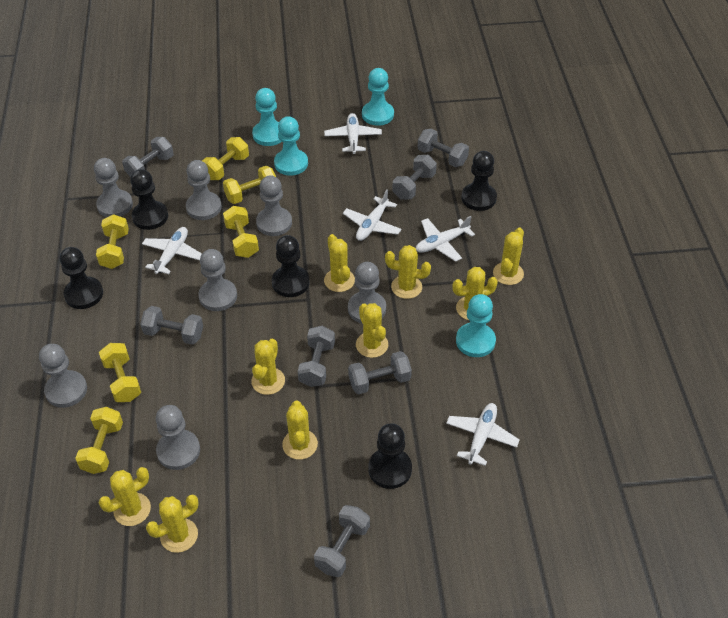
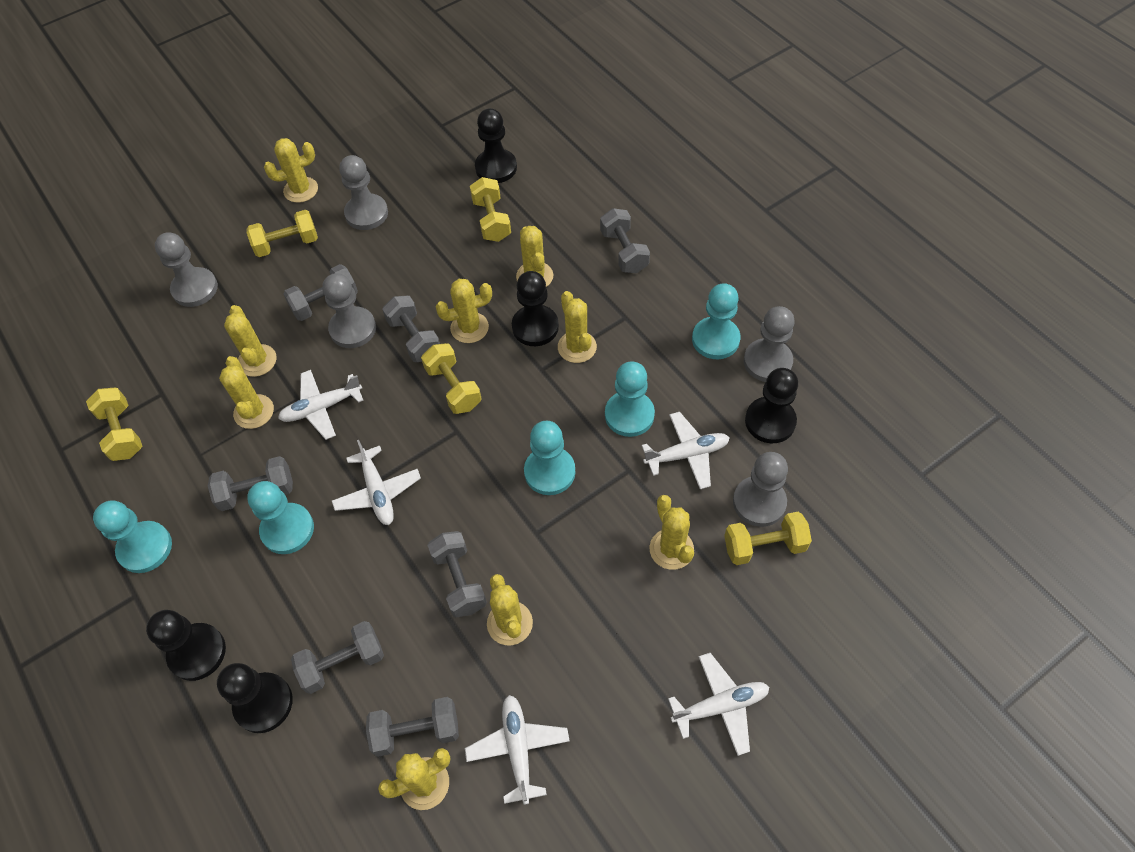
grey pawn: [39,344,87,408] [94,158,133,217] [156,405,200,470] [186,160,222,220] [198,249,237,311] [256,175,292,236] [348,262,386,324] = 7 -> [155,232,218,307] [322,273,376,348] [339,155,388,230] [733,452,788,527] [744,306,795,382] = 5
turquoise pawn: [252,88,282,146] [274,116,308,176] [362,68,394,126] [456,294,496,357] = 4 -> [93,500,172,573] [247,481,314,554] [524,421,575,495] [605,361,655,437] [692,283,741,359] = 5
yellow dumbbell: [75,407,123,474] [96,214,129,269] [99,343,141,402] [202,137,249,180] [223,166,276,204] [223,206,259,258] = 6 -> [86,388,142,461] [246,210,318,257] [421,343,482,414] [470,177,511,242] [724,512,812,565] = 5

